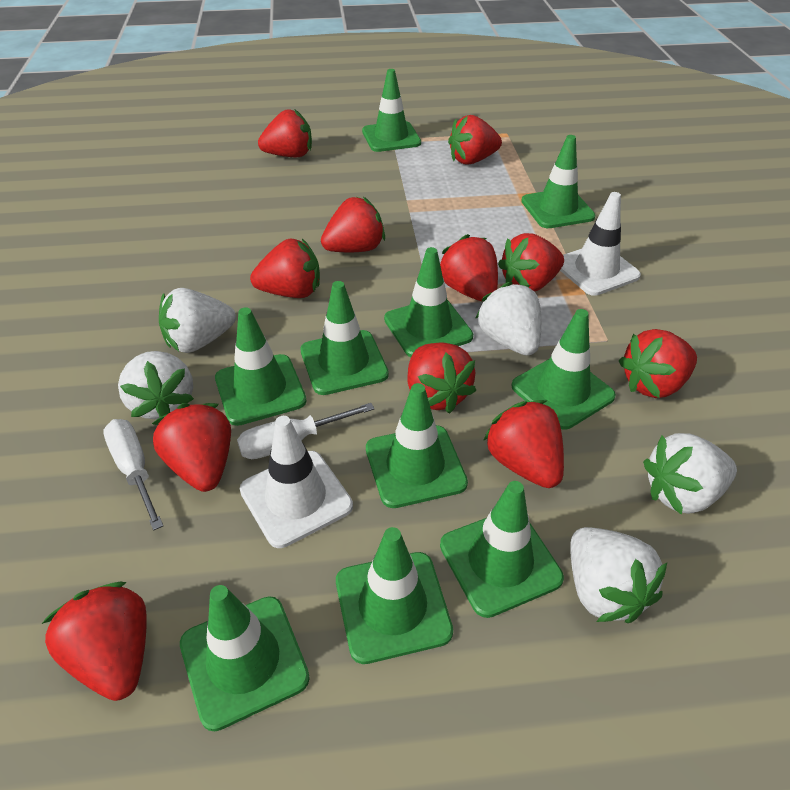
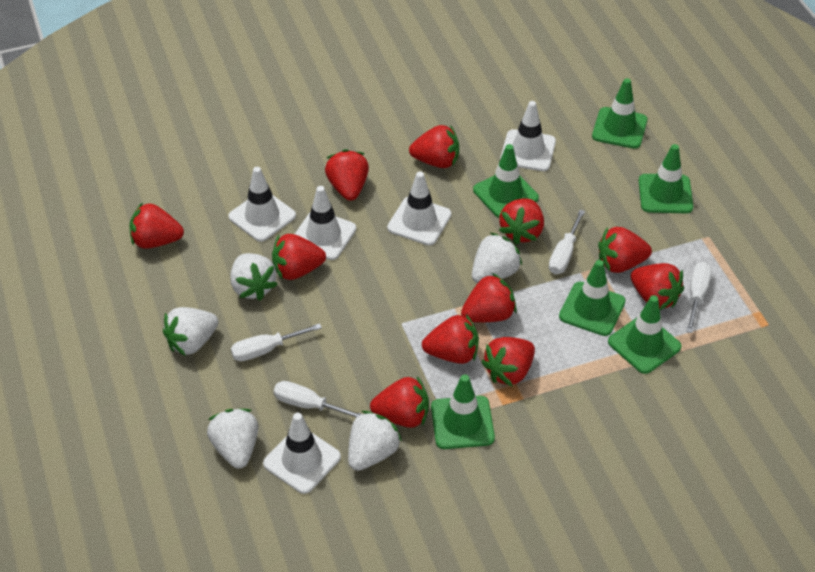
green traffic cone: [180,585,310,731] [215,307,307,426] [300,281,389,395] [336,527,453,664] [362,69,421,152] [366,383,468,508] [384,247,473,357] [440,481,564,618] [511,309,616,430] [521,135,595,228] = 10 -> [431,374,495,449] [473,144,539,218] [559,260,625,336] [592,78,647,149] [608,295,681,374] [639,144,693,213] = 6
white screwdriver: [103,419,163,531] [237,403,375,459] = 2 -> [231,323,322,361] [274,381,363,418] [549,210,585,274] [686,262,712,333] = 4
white traffic cone: [240,416,353,548] [560,192,641,296] = 2 -> [228,167,296,242] [263,413,341,494] [295,186,356,260] [387,171,452,245] [500,101,556,171] = 5

